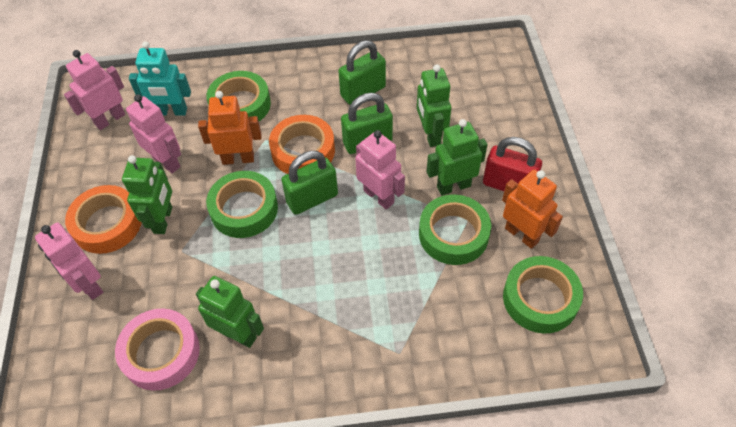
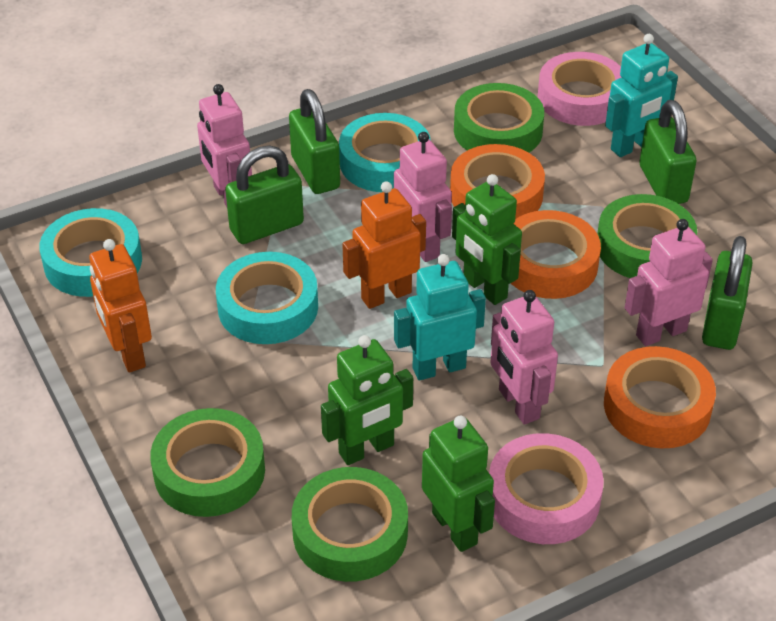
green padlock: [281,151,338,215] [338,40,386,105] [341,93,393,154] = 3 -> [225,145,304,244] [289,89,340,194] [639,100,697,204] [702,236,752,350] = 4
green robot: [122,155,172,234] [196,276,264,348] [417,64,451,147] [427,119,487,195] = 4 -> [321,335,413,465] [422,416,495,552] [452,174,522,305] = 3
orange tape: [65,185,141,254] [269,115,335,174] = 2 -> [450,144,545,219] [511,210,601,299] [604,346,716,448] = 3
pink tape: [115,309,200,391] = 1 -> [489,433,604,544] [538,52,622,126] = 2
red padlock: [483,137,542,191] = 1 -> none = 0
turquoise robot: [129,41,191,116] = 1 -> [394,254,486,380] [605,34,678,157] = 2
turquoise tape: none = 0 -> [39,208,142,297] [216,252,318,344] [339,113,430,192] = 3

